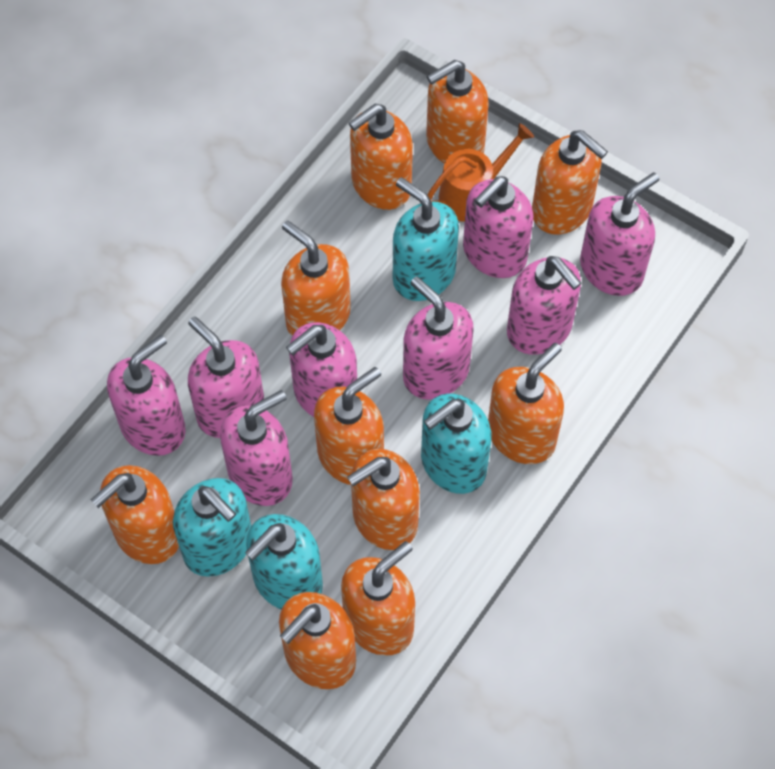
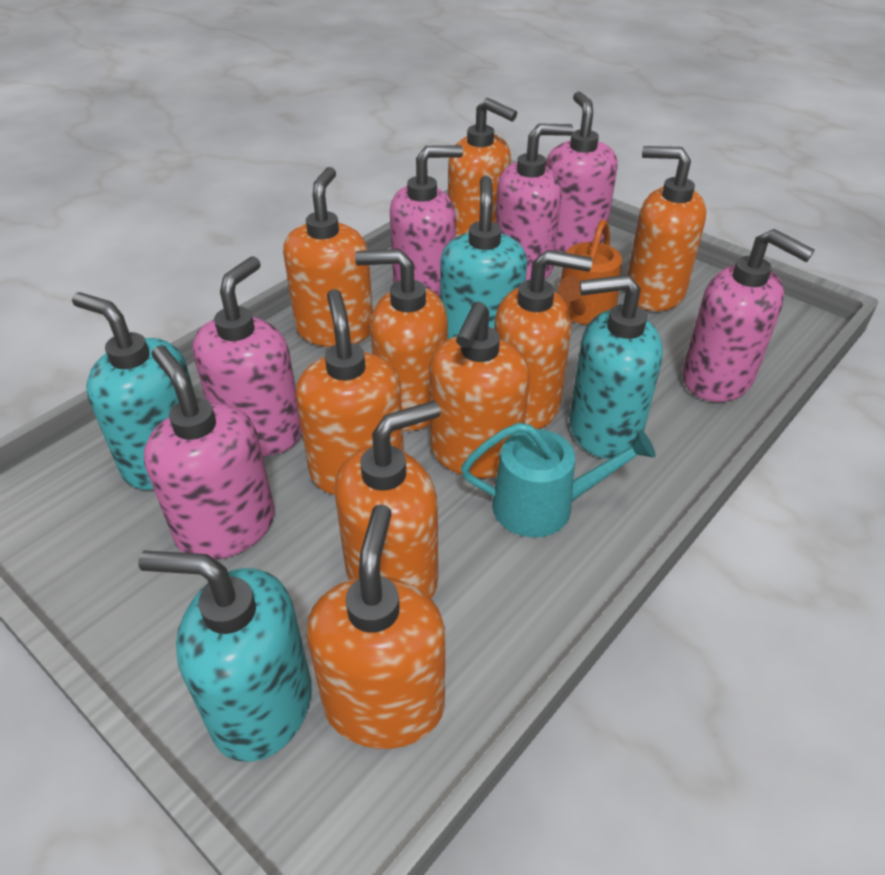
orange soap dispenser: [91,465,179,564] [279,592,356,689] [281,221,351,336] [314,367,384,485] [341,541,415,656] [347,449,420,550] [349,104,413,210] [426,60,489,163] [488,343,564,464] [532,130,608,235] = 10 -> [283,167,373,347] [296,289,404,495] [307,504,445,749] [335,401,441,599] [355,249,448,431] [429,302,530,478] [448,98,517,237] [494,250,593,429] [628,146,706,311] = 9
pink soap dispenser: [107,335,186,456] [188,317,264,438] [220,390,293,506] [286,322,357,417] [403,276,474,400] [463,176,533,278] [507,256,581,355] [580,172,659,296] = 8 -> [144,346,275,560] [193,256,302,456] [390,145,463,298] [495,123,573,280] [546,91,618,252] [683,229,815,402] = 6
turquoise watering can: none = 0 -> [461,423,656,538] = 1

